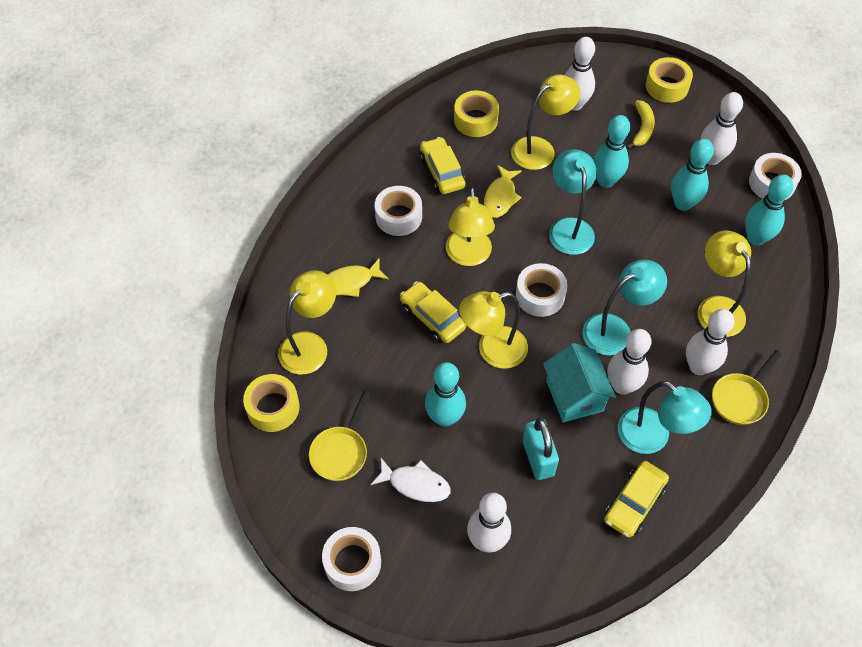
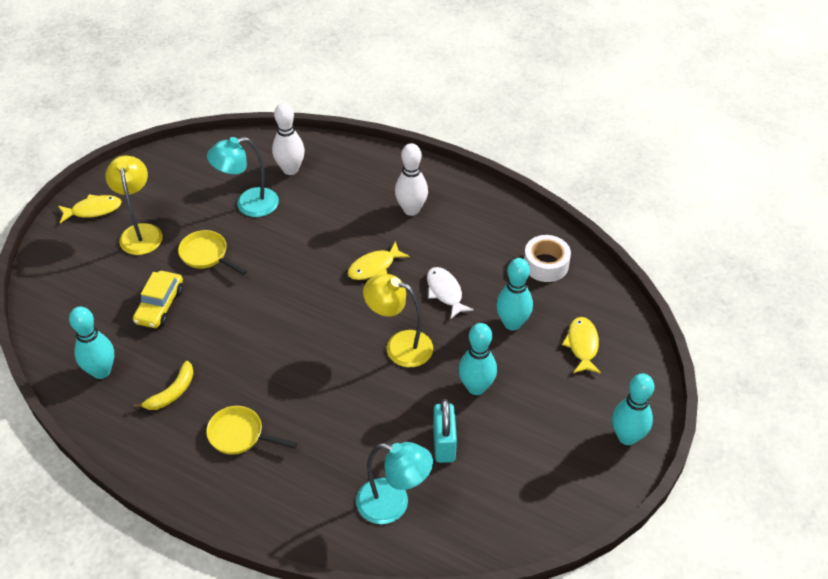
turquoise house: [543,343,616,422] = 1 -> none = 0
turquoise lamp: [549,149,597,255] [583,260,667,355] [618,381,712,454] = 3 -> [207,137,279,217] [356,442,433,524] = 2
white bowling pin: [467,493,511,553] [565,37,595,111] [607,329,652,395] [686,309,734,375] [701,92,743,165] = 5 -> [272,103,305,175] [395,143,428,216] = 2
white tape: [322,527,381,591] [375,186,422,236] [516,263,567,317] [749,153,802,200] = 4 -> [524,235,571,282] = 1
yellow car: [400,282,466,343] [420,137,466,194] [604,461,669,538] = 3 -> [133,271,183,328] = 1
yellow fish: [327,258,389,297] [484,165,522,218] = 2 -> [58,194,122,223] [348,241,410,280] [562,317,601,374] = 3
yellow lamp: [278,270,336,375] [446,187,495,266] [459,291,528,369] [511,74,580,170] [698,230,751,337] = 5 -> [105,156,163,255] [363,274,433,367] = 2
yellow tape: [243,374,300,432] [454,90,499,137] [646,57,693,103] = 3 -> none = 0

